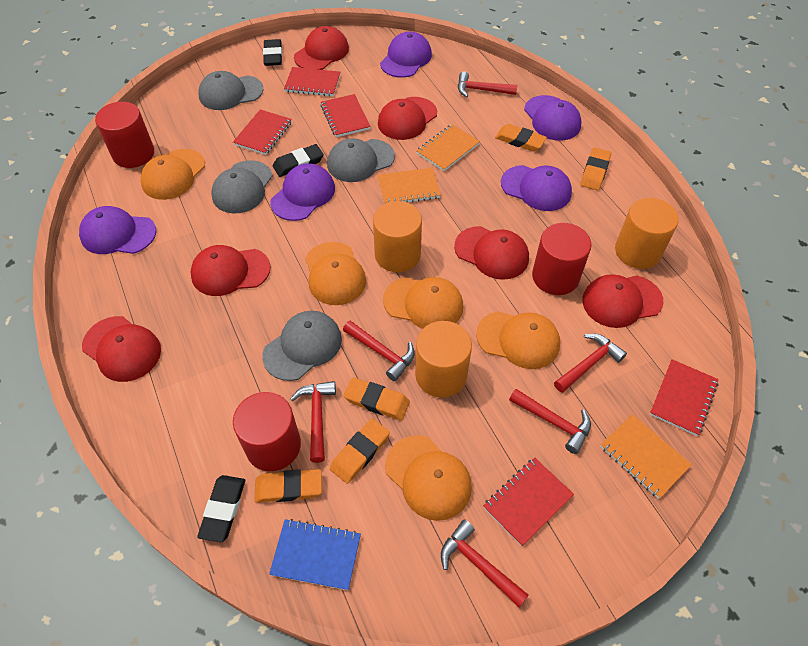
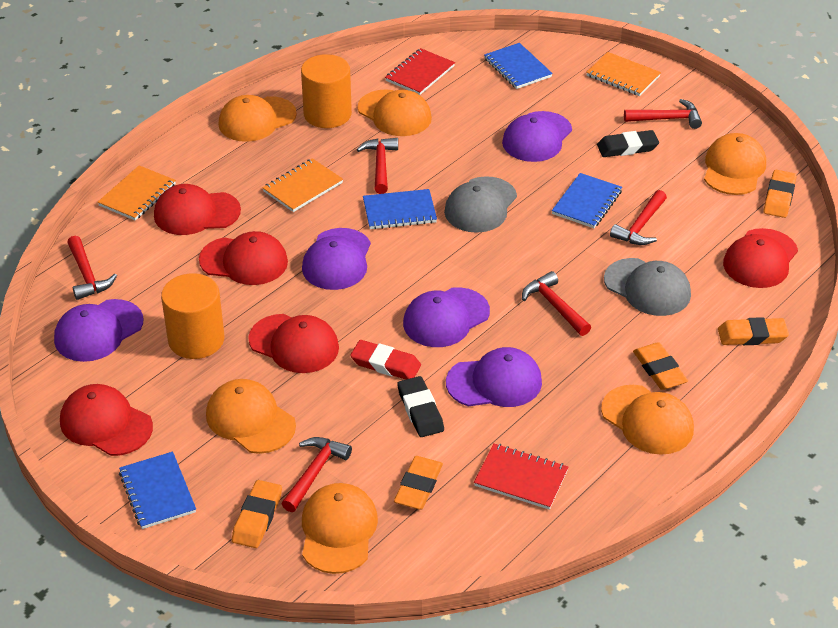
black eraser: [197,475,245,542] [263,39,282,66] [273,144,324,177] = 3 -> [397,376,444,437] [597,130,659,157] = 2
blue notebook: [269,519,361,590] = 1 -> [119,452,196,529] [363,189,437,229] [484,43,553,89] [552,173,622,228] = 4
grey cap: [198,71,263,110] [211,160,272,214] [262,311,342,381] [327,138,395,182] = 4 -> [444,176,517,233] [604,258,691,316] = 2
orange cap: [141,149,205,200] [305,242,366,305] [383,277,463,329] [385,435,472,521] [476,311,560,369] = 5 -> [206,379,296,454] [218,95,297,142] [302,483,378,574] [357,89,432,136] [601,385,694,455] [704,133,766,195] = 6
orange cylinder: [373,201,422,272] [415,321,472,398] [615,198,679,269] = 3 -> [161,273,224,359] [301,54,352,128] = 2
red cap: [82,316,161,382] [191,245,271,296] [294,26,349,70] [378,97,437,140] [454,226,529,280] [582,274,663,328] = 6 -> [60,384,153,456] [154,184,241,235] [199,231,288,285] [248,314,339,373] [723,228,798,288] = 5
red cylinder: [95,102,154,168] [233,392,301,471] [532,223,591,295] = 3 -> none = 0
red eraser: none = 0 -> [350,340,421,379] = 1
red notebook: [233,110,292,155] [284,67,340,96] [321,94,371,137] [483,457,574,547] [650,359,718,436] = 5 -> [385,48,455,95] [474,444,568,510] = 2

